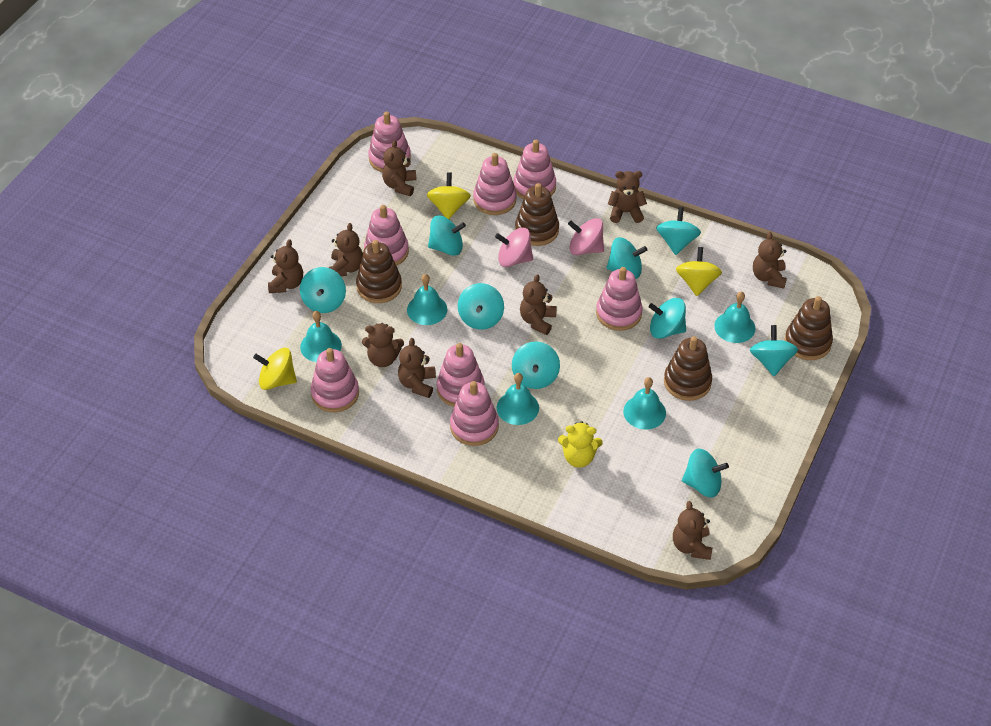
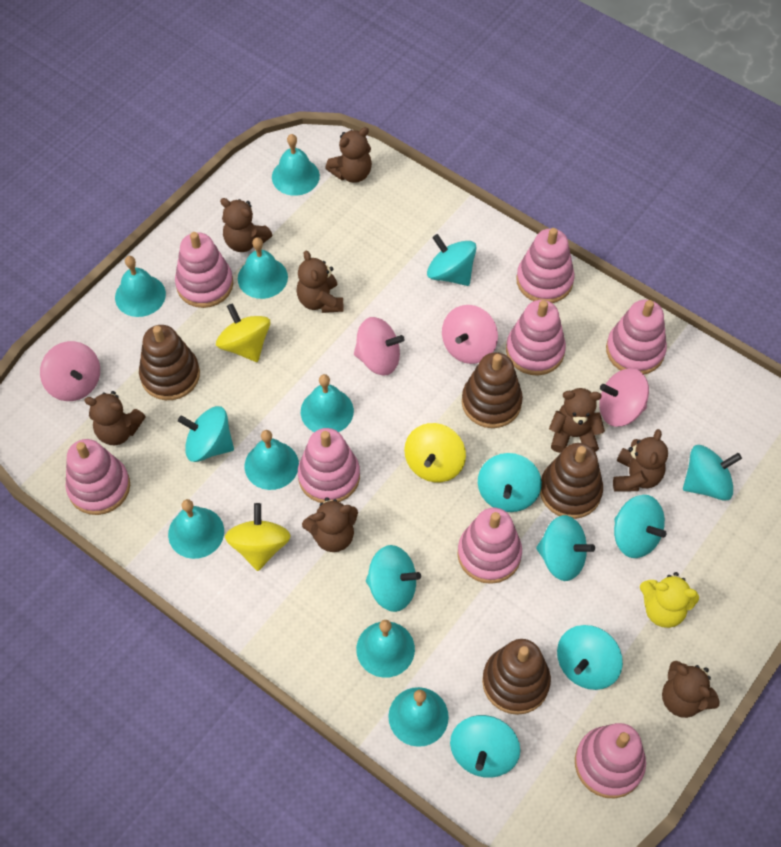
brown teddy bear: [268,239,303,293] [329,223,363,276] [362,323,404,367] [382,140,417,196] [398,338,436,398] [520,274,557,335] [608,171,647,223] [673,501,712,560] [753,232,787,289] = 9 -> [84,391,146,445] [220,198,272,252] [296,250,344,313] [302,497,358,552] [325,127,372,183] [549,388,605,453] [613,429,668,492] [662,661,720,718] = 8
pink spinning top: [495,228,533,267] [568,218,604,255] = 2 -> [40,341,100,401] [354,317,405,376] [442,305,498,364] [599,368,649,427] = 4
turquoise bell: [300,311,342,362] [407,274,447,325] [497,373,539,425] [623,377,666,430] [714,292,755,343] = 5 -> [115,256,166,317] [168,499,224,559] [238,237,288,299] [245,430,299,490] [272,134,320,196] [301,374,354,432] [356,620,415,678] [388,687,449,747] = 8

